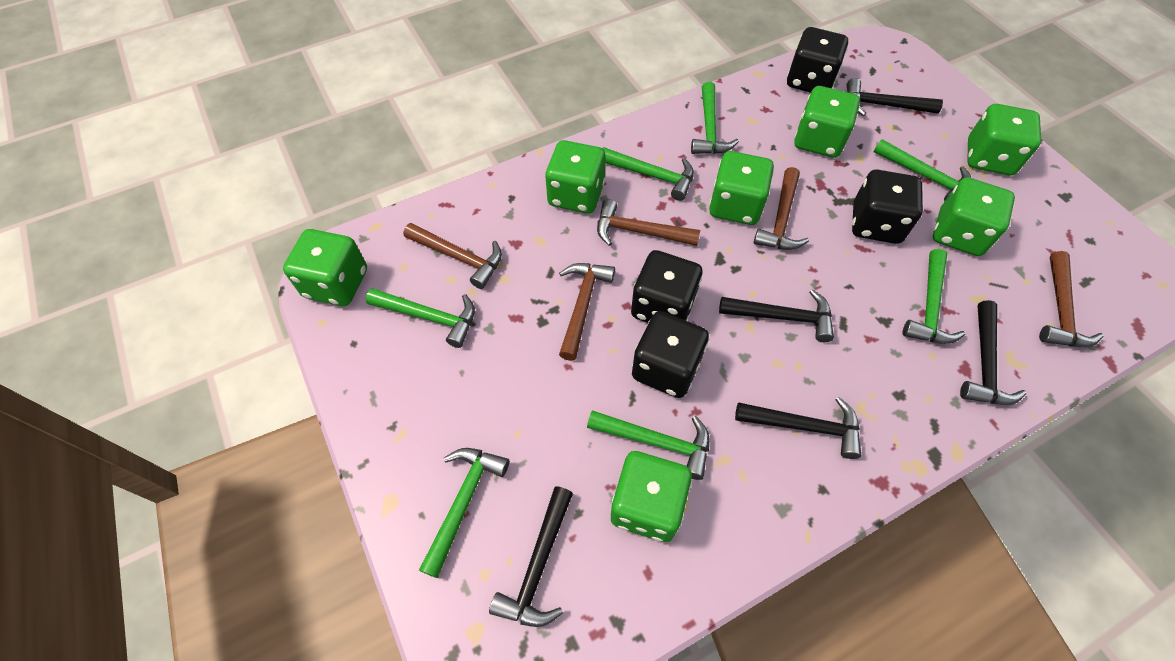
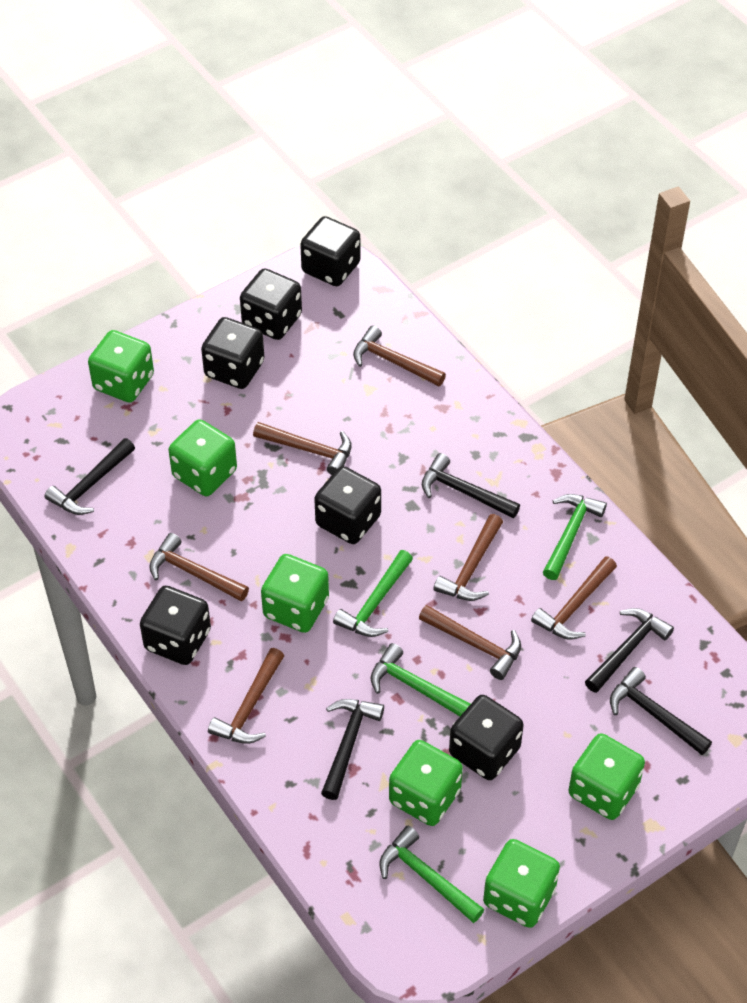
black dice: [631,250,702,323] [632,311,709,398] [787,27,848,93] [852,169,923,244] = 4 -> [140,586,211,665] [201,317,264,389] [240,268,302,340] [300,216,361,286] [314,466,381,544] [449,695,524,780] = 6
brown hammer: [404,223,502,289] [559,263,615,361] [597,199,700,246] [753,167,809,250] [1039,251,1104,347] = 5 -> [149,533,249,601] [208,648,284,744] [253,422,352,475] [353,326,446,386] [419,605,521,680] [434,514,503,601] [531,556,617,640] = 7
green dice: [283,229,367,306] [545,140,606,213] [611,451,692,542] [709,151,774,225] [794,86,860,158] [933,177,1015,256] [967,104,1041,175] = 7 -> [88,330,154,403] [168,419,237,496] [261,554,329,633] [389,740,463,826] [483,839,560,928] [568,733,645,820] = 6
green hammer: [366,288,475,348] [419,448,509,578] [587,410,709,480] [602,147,694,201] [691,82,739,154] [874,139,971,202] [903,249,965,344] = 7 -> [333,550,413,637] [371,643,470,716] [379,826,484,923] [543,494,607,580] = 4

